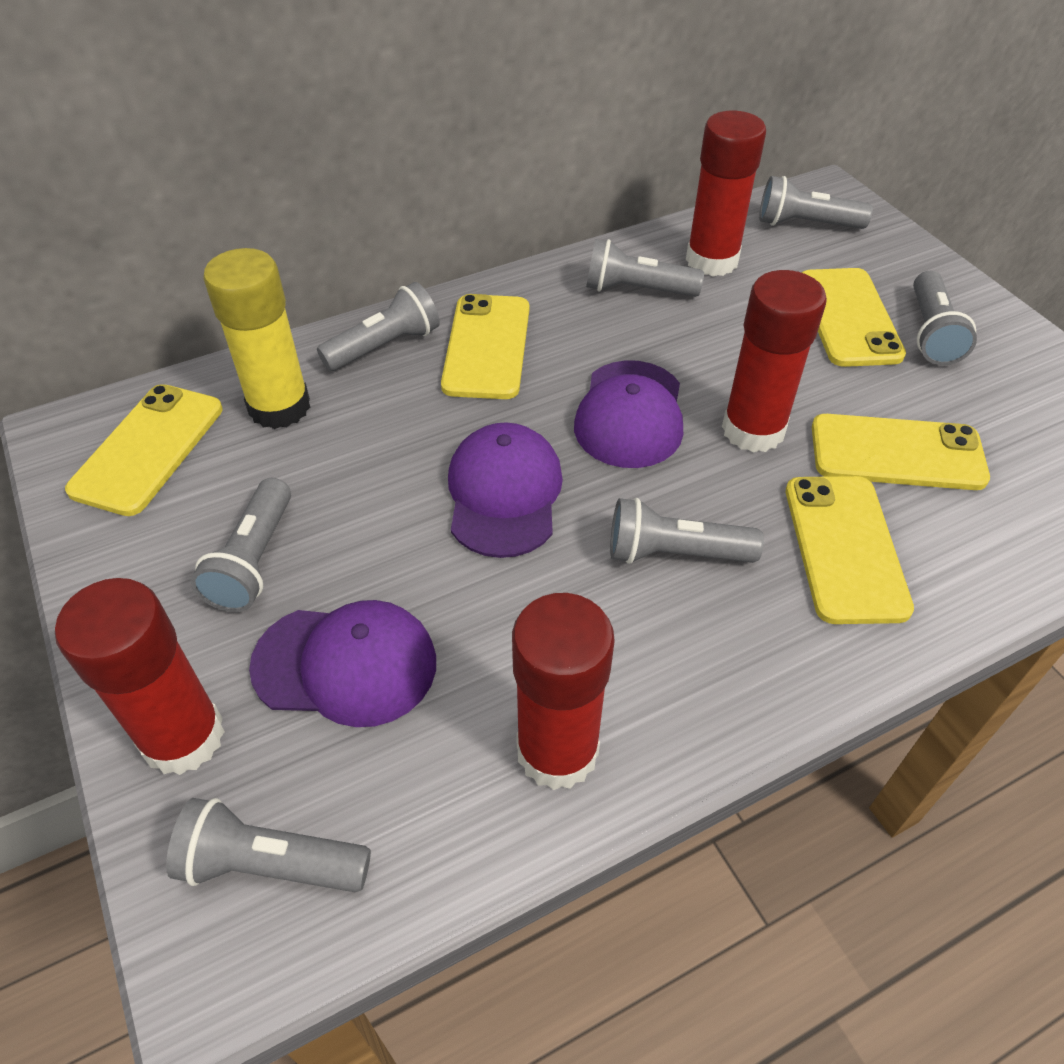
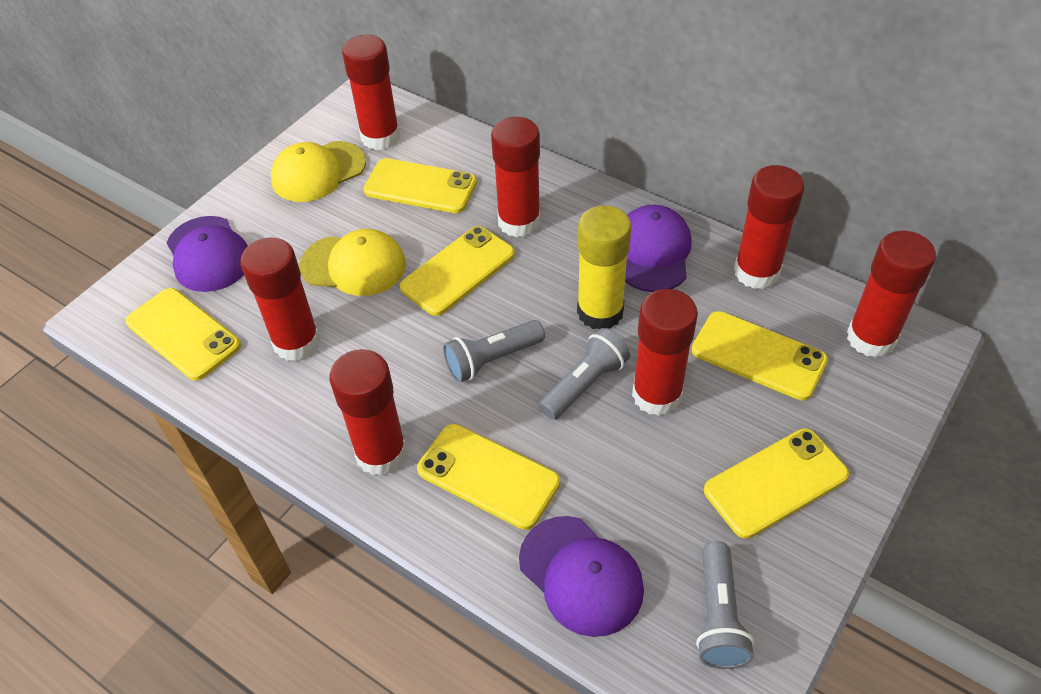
grey flashlight: [166,798,371,892] [191,478,291,612] [317,282,440,371] [586,239,704,297] [610,498,764,564] [759,176,873,229] [913,271,977,365] = 7 -> [443,320,545,383] [539,328,630,420] [696,541,754,669] = 3
red glue stick: [55,578,225,775] [512,593,615,790] [686,110,766,277] [722,270,827,453] = 4 -> [240,237,320,361] [330,349,407,476] [342,35,400,150] [491,117,541,237] [632,289,698,416] [734,165,804,289] [847,231,936,358] = 7
yellow cap: none = 0 -> [271,141,366,202] [299,229,406,296] = 2
yellow phone: [65,384,223,516] [441,294,529,399] [786,476,914,624] [801,268,906,367] [812,414,990,490] = 5 -> [126,288,241,381] [363,158,477,213] [400,226,515,316] [417,424,560,530] [692,311,828,400] [704,429,849,539] = 6

